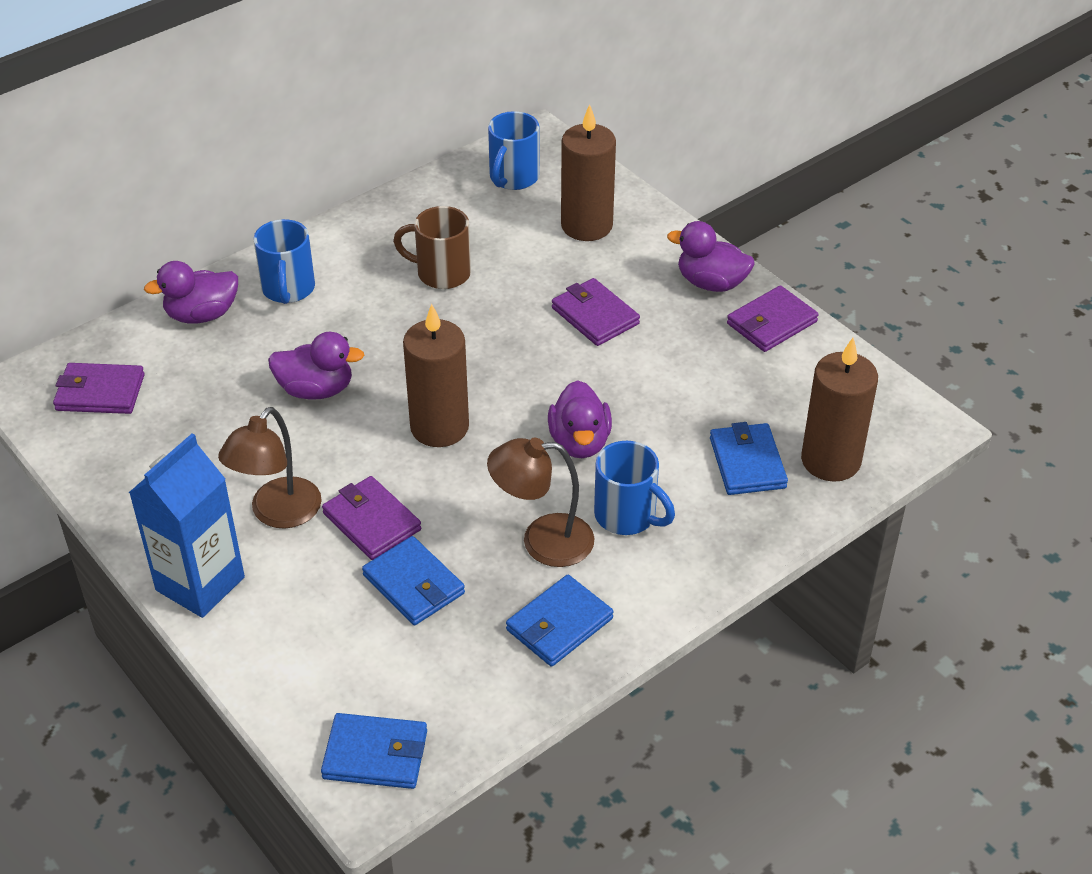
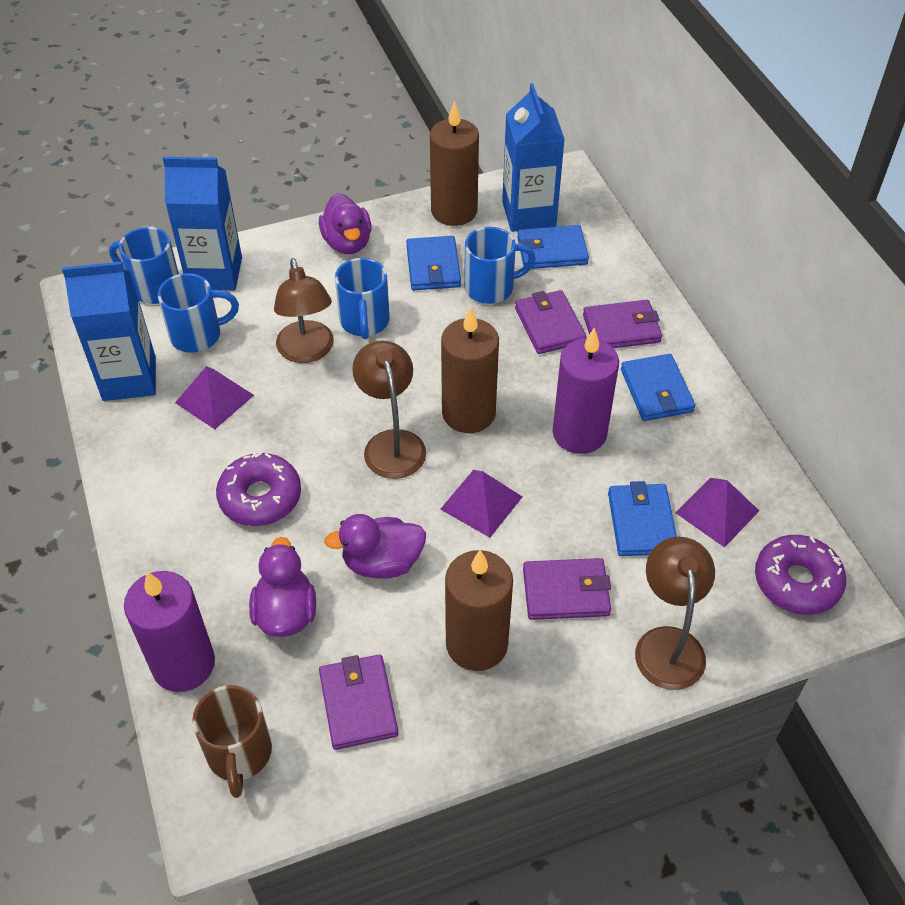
blue carton: [129,433,245,618] = 1 -> [62,262,156,401] [163,157,242,291] [502,83,565,232] = 3
blue mug: [253,219,315,304] [488,111,540,190] [594,441,675,535] = 3 -> [109,227,179,304] [158,273,239,353] [335,258,390,339] [464,227,536,304] = 4
brown lamp: [218,407,322,528] [487,438,594,567] = 2 -> [274,258,334,363] [352,341,426,479] [635,537,715,690] = 3
purple candle: none = 0 -> [124,571,215,692] [552,328,619,454] = 2
purple donut: none = 0 -> [216,452,301,526] [755,535,846,615] = 2
purple duck: [144,261,238,324] [268,332,364,400] [548,380,612,458] [667,221,754,292] = 4 -> [249,537,316,637] [319,193,372,254] [324,514,426,579] = 3
purple pyramid: none = 0 -> [175,366,254,429] [440,470,523,537] [675,478,759,548] = 3

